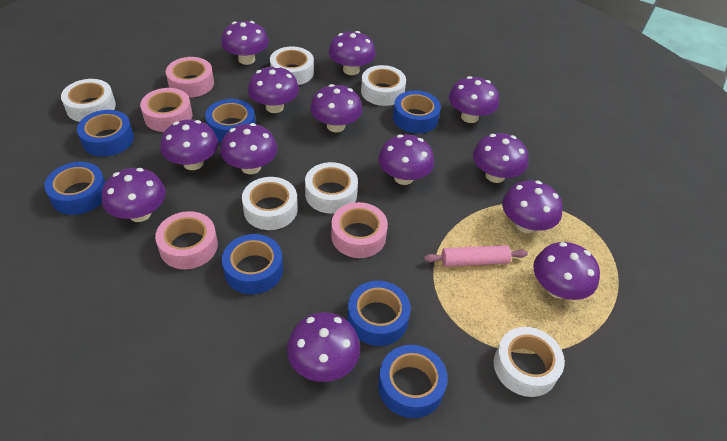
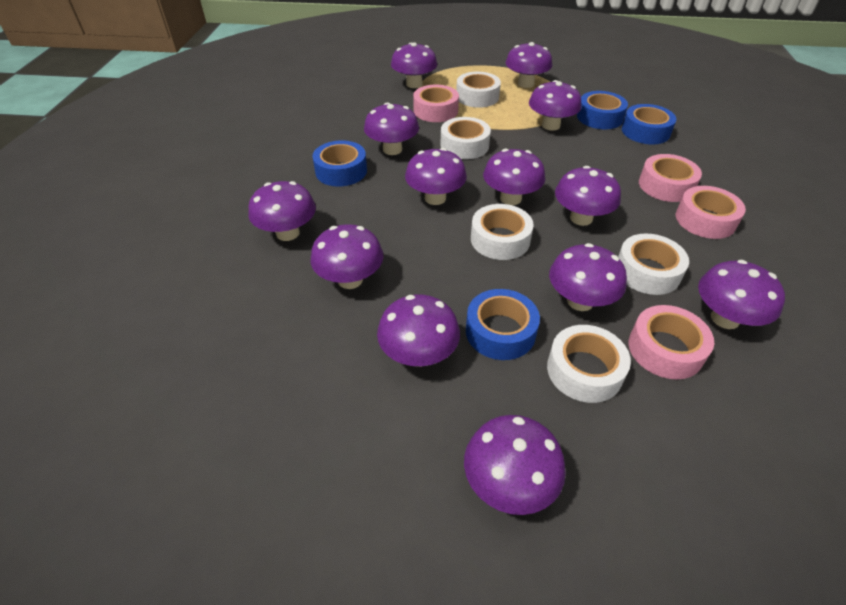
blue tape: [44,162,105,215] [77,110,134,157] [205,99,256,142] [222,234,283,294] [347,281,411,346] [378,345,448,418] [393,91,441,134] = 7 -> [312,140,367,186] [466,289,540,360] [577,91,628,129] [622,104,676,144] = 4
pink rolling pin: [424,245,528,267] = 1 -> none = 0
white tape: [61,79,116,122] [242,177,297,230] [270,46,314,85] [305,162,358,214] [361,65,406,106] [494,327,565,397] = 6 -> [440,117,491,159] [456,72,501,108] [471,204,534,260] [547,325,631,403] [618,233,689,295] = 5

